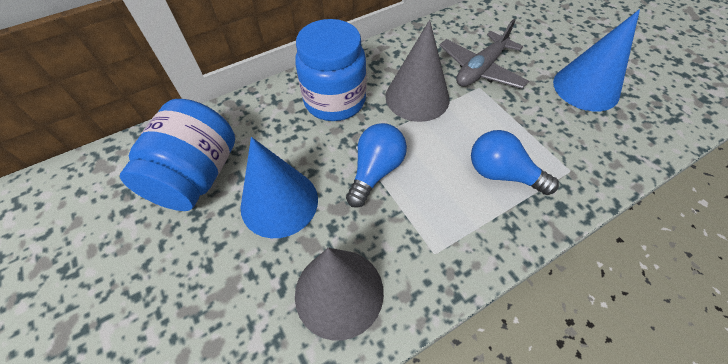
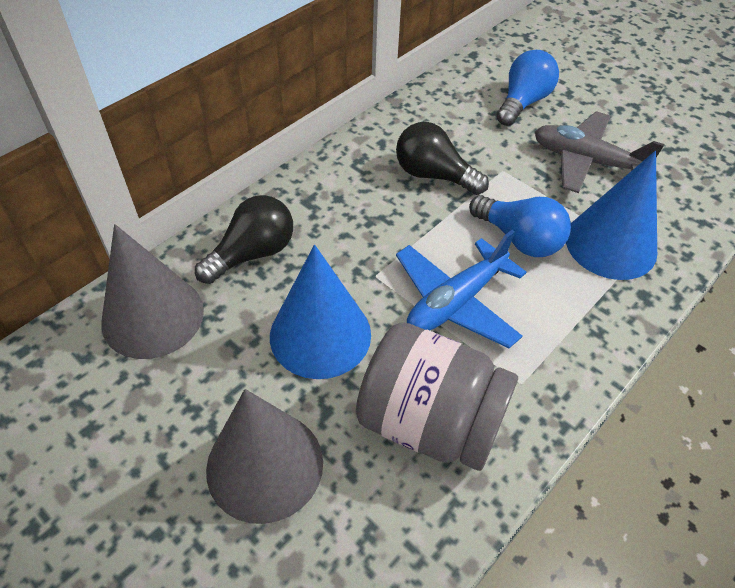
black light bulb: none = 0 -> [195,195,293,284] [396,122,489,195] = 2
blue jar: [120,99,235,211] [295,19,367,121] = 2 -> none = 0
blue plane: none = 0 -> [396,230,526,348] = 1
grey jar: none = 0 -> [356,323,518,471] = 1

